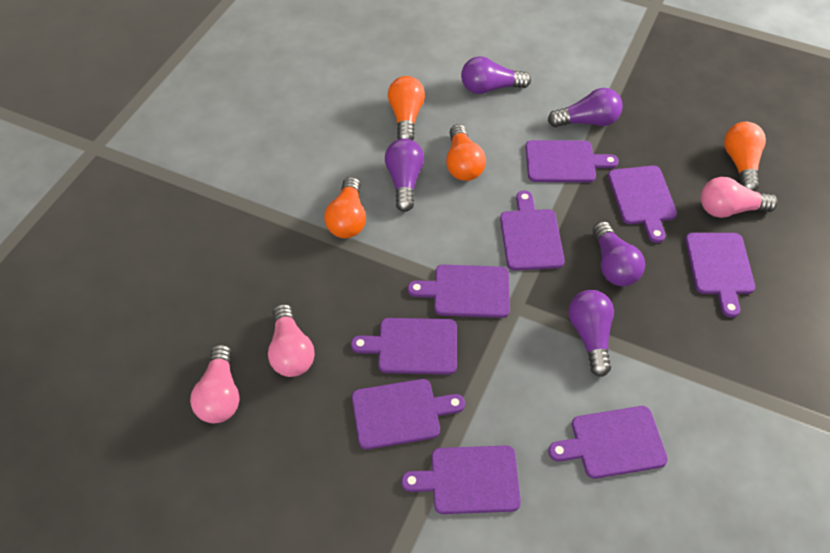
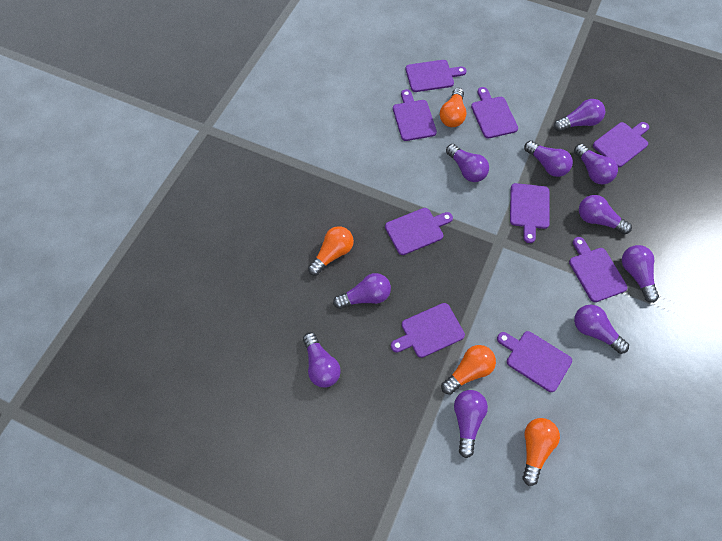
pink light bulb: [190,344,239,423] [268,304,315,377] [701,177,778,218] = 3 -> none = 0
purple light bulb: [385,139,424,212] [461,56,531,94] [548,88,623,127] [568,290,614,377] [593,221,645,286] = 5 -> [303,332,341,388] [333,273,391,309] [446,144,489,182] [454,390,488,458] [524,140,573,177] [554,99,605,131] [574,144,618,185] [574,305,629,354] [579,195,632,234] [622,245,659,303] = 10

